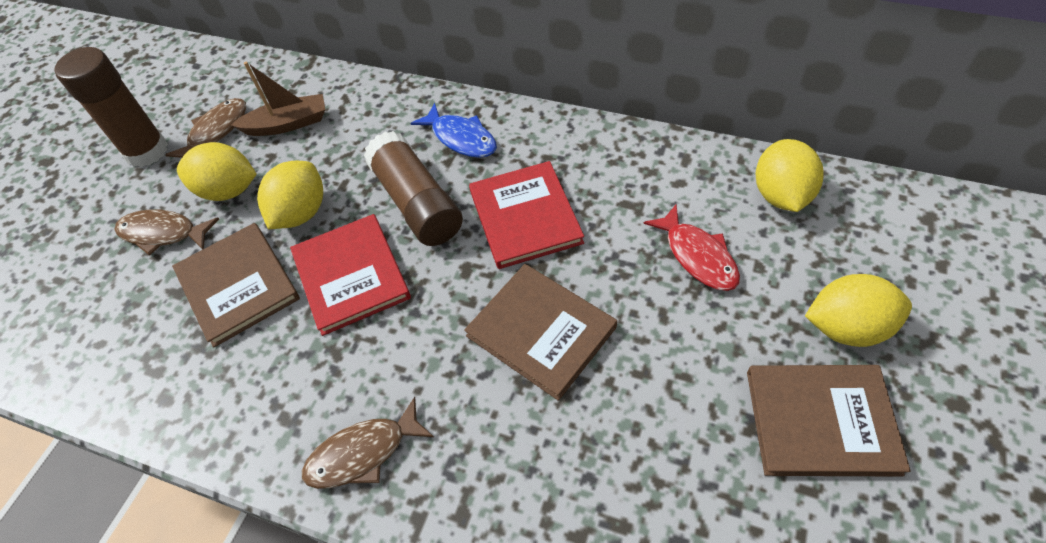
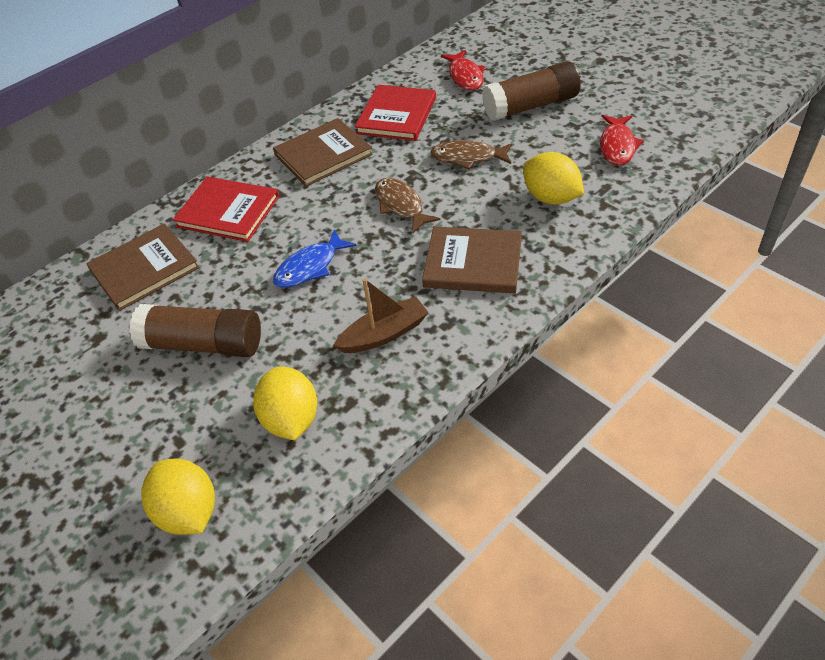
brown fish: [114,209,219,256] [165,98,246,158] [302,397,434,489] = 3 -> [375,178,440,233] [430,140,512,169] = 2
red fish: [644,205,740,291] = 1 -> [441,50,485,90] [600,115,644,166] = 2
yellow lemon: [177,142,257,201] [257,161,323,229] [756,139,823,212] [805,274,912,347] = 4 -> [141,458,215,535] [253,367,317,440] [523,152,584,205] = 3

